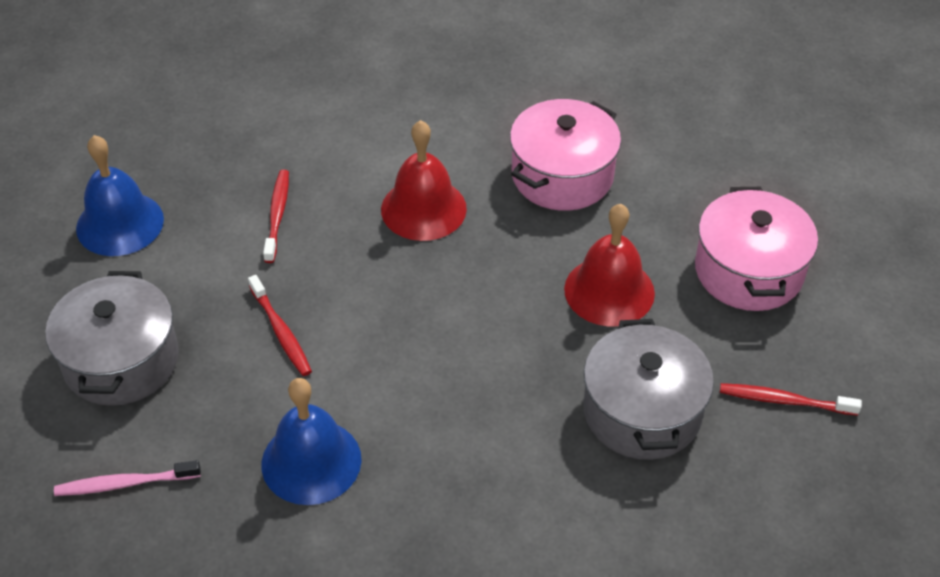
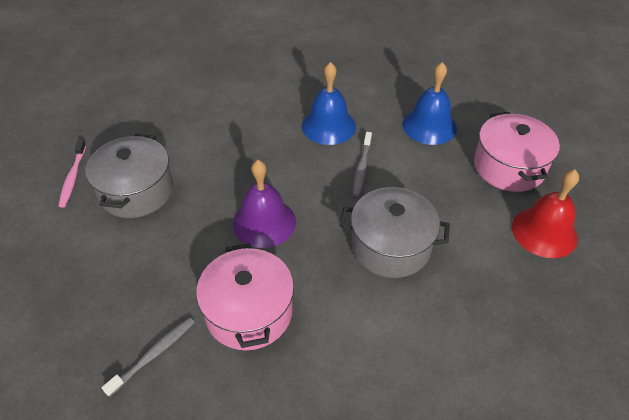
grey toothbrush: none = 0 -> [102,317,195,397] [353,132,372,196] = 2
purple bell: none = 0 -> [233,160,296,248] = 1
red bell: [381,120,467,241] [564,204,655,327] = 2 -> [512,169,579,258] = 1
red toothbrush: [248,275,312,376] [263,170,289,263] [720,383,862,416] = 3 -> none = 0

